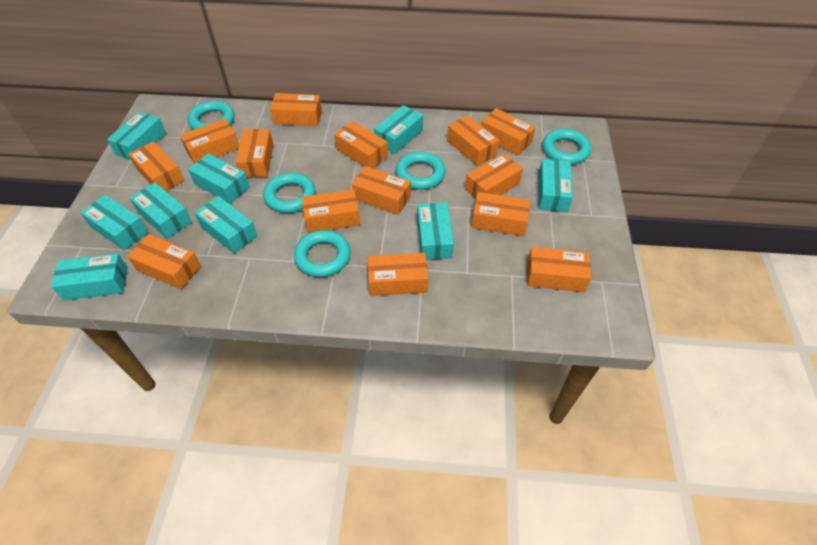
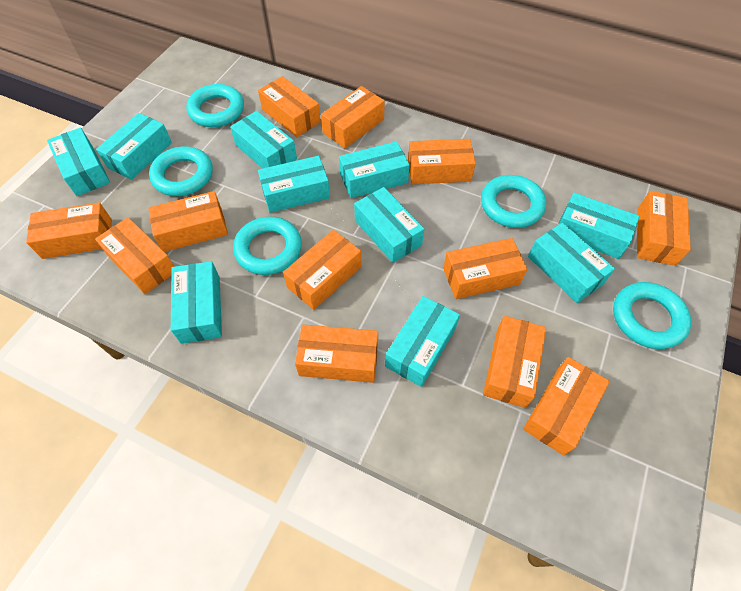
orange box: [127,234,201,289] [129,141,185,191] [180,119,239,164] [235,129,274,177] [270,93,322,126] [302,189,360,233] [334,121,388,168] [352,166,411,215] [368,253,428,296] [447,116,499,166] [465,153,523,199] [472,192,530,236] [481,108,535,156] [527,247,591,292] = 14 -> [26,202,112,259] [95,217,174,294] [148,191,228,252] [258,76,321,137] [283,230,362,310] [295,324,378,383] [321,86,385,148] [408,139,476,184] [443,238,527,299] [483,316,546,408] [523,357,610,456] [637,191,691,266] = 12
turquoise box: [51,253,128,300] [80,195,148,250] [107,112,166,160] [130,182,192,239] [188,153,250,204] [194,196,257,254] [374,105,423,154] [417,203,454,260] [538,159,573,212] = 9 -> [47,128,110,196] [96,113,172,180] [171,261,222,344] [230,111,297,168] [258,156,330,213] [339,141,410,198] [354,187,424,263] [385,296,460,387] [528,223,615,303] [558,193,639,259] = 10

